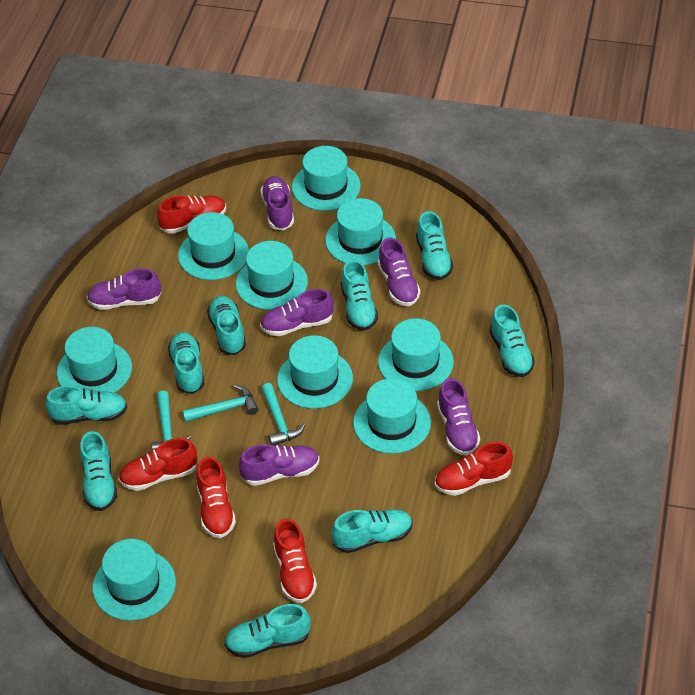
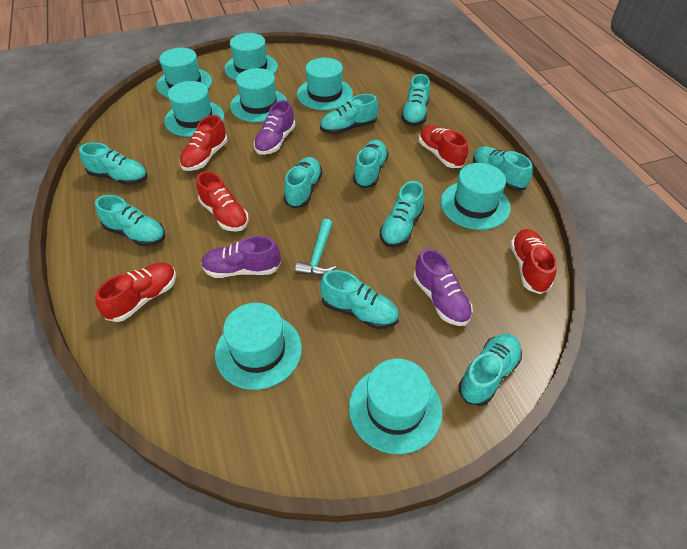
purple shoe: [87,269,161,310] [239,444,320,486] [260,289,334,336] [261,176,294,230] [378,238,420,306] [437,378,480,455] = 6 -> [201,236,281,278] [254,100,296,155] [413,248,473,326] = 3
turquoise hammer: [151,391,191,450] [182,384,258,422] [261,383,305,446] = 3 -> [295,219,336,275] = 1
turquoise hat: [57,327,132,393] [93,539,176,621] [178,212,249,280] [236,241,308,310] [277,335,353,409] [292,146,361,211] [325,198,396,266] [353,378,431,454] [378,318,454,391] = 9 -> [156,48,212,97] [164,81,224,137] [215,303,302,390] [225,33,278,80] [230,68,287,122] [297,58,353,110] [349,359,442,454] [441,163,511,230] = 8
turquoise shoe: [45,386,127,425] [80,431,117,511] [168,332,205,394] [207,296,246,355] [224,604,311,658] [331,509,413,553] [341,260,378,331] [416,211,453,280] [490,304,535,377] = 9 -> [79,142,148,185] [95,195,165,246] [284,157,322,208] [320,94,379,134] [320,270,399,329] [353,140,389,188] [380,181,424,247] [401,74,430,126] [458,334,522,406] [473,147,532,191] = 10

